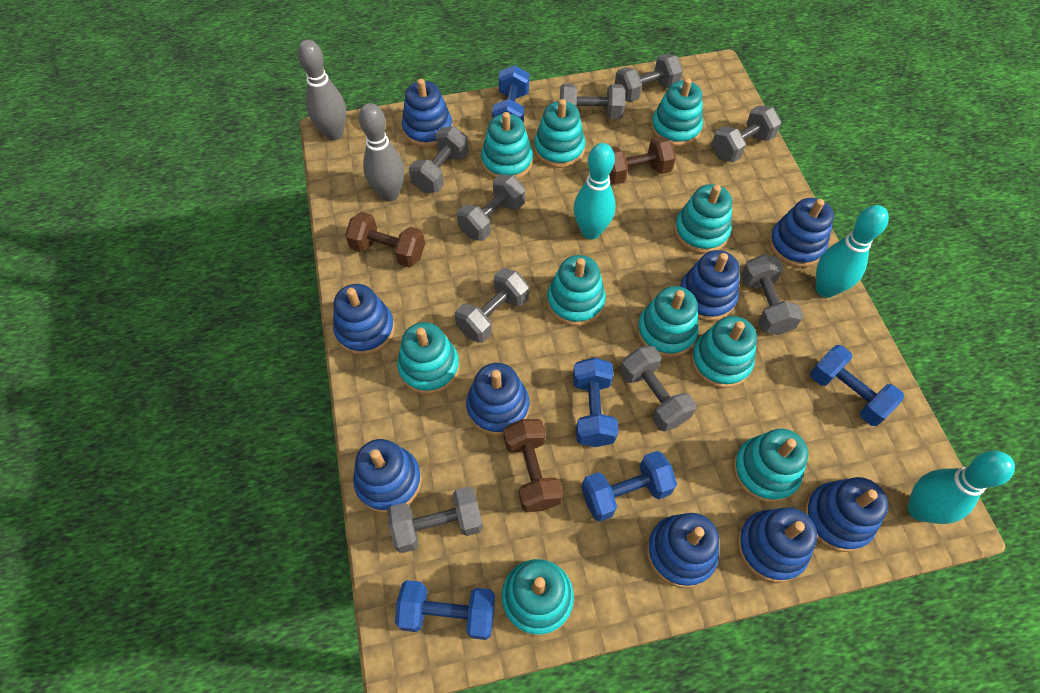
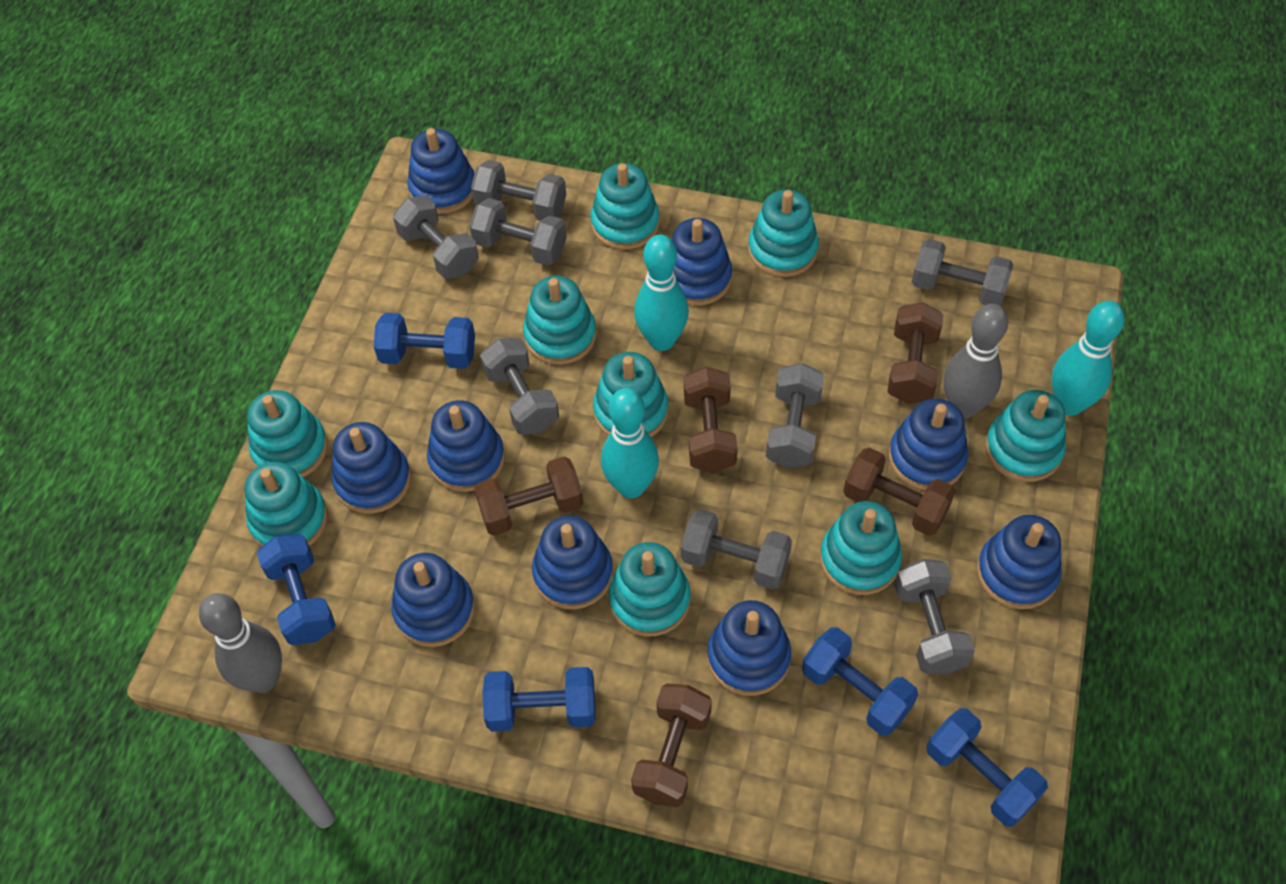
brown dumbbell: [345,212,425,268] [504,419,563,512] [609,136,676,185] = 3 -> [474,456,583,536] [631,684,712,807] [684,367,738,473] [843,448,955,536] [887,302,943,404] = 5
grey dumbbell: [387,486,483,553] [409,126,469,193] [455,268,529,343] [457,174,525,241] [560,83,625,119] [615,54,683,102] [620,346,696,431] [711,105,781,163] [741,254,803,335] = 9 -> [393,195,479,279] [469,198,567,266] [471,160,566,221] [480,338,559,435] [681,509,792,590] [766,363,824,468] [895,559,975,675] [912,239,1013,306] = 8
turquoise stacking toy: [397,322,460,395] [481,112,533,179] [502,559,574,636] [534,99,585,168] [547,255,606,326] [637,286,698,358] [651,78,703,147] [674,184,732,254] [691,316,757,388] [733,429,808,503] = 10 -> [245,462,328,547] [247,390,328,477] [523,276,596,365] [591,163,659,250] [593,352,668,437] [609,542,690,637] [748,190,819,277] [820,501,902,595] [985,390,1066,482] = 9

